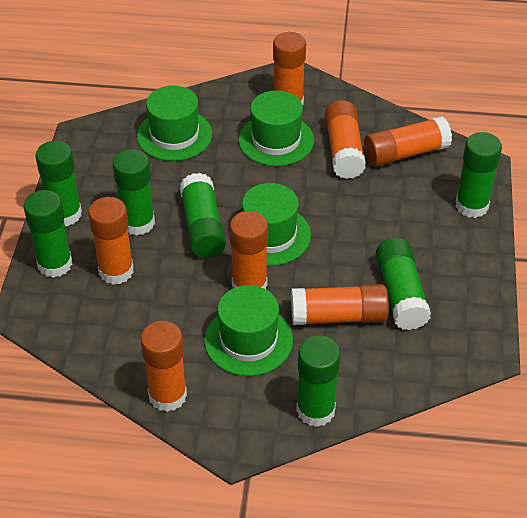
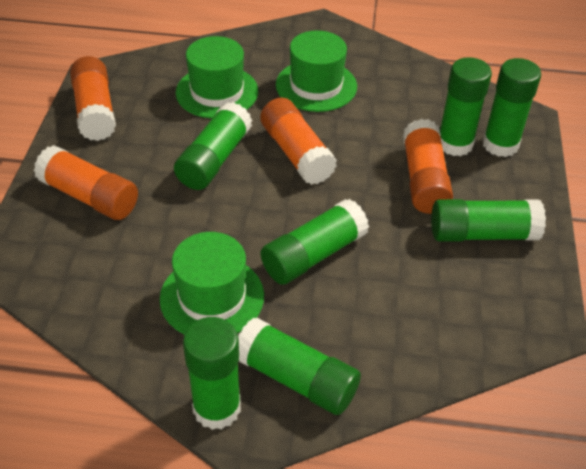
green hat: [137,86,212,161] [204,285,293,376] [229,183,311,266] [238,90,314,166] = 4 -> [160,232,264,334] [176,36,258,119] [276,30,357,112] = 3
orange glue stick: [88,197,134,285] [140,321,187,412] [230,211,268,289] [273,32,306,106] [291,284,389,325] [325,100,366,179] [364,116,452,167] = 7 -> [34,145,138,220] [70,56,116,141] [260,98,337,185] [403,119,453,214] = 4

